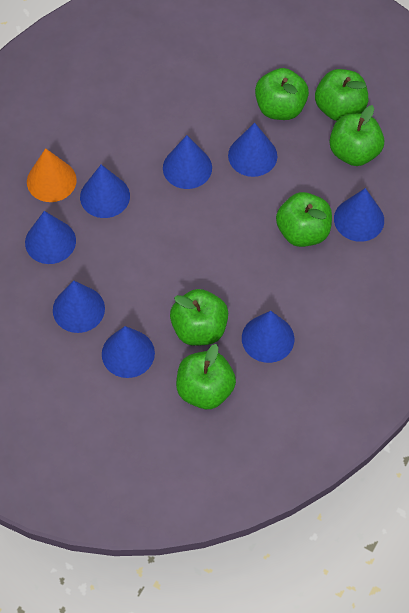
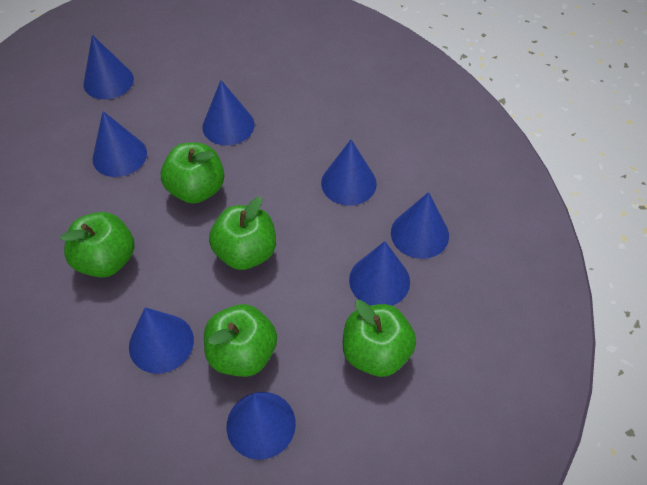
green apple: [170,289,228,346] [176,344,236,409] [255,68,309,120] [276,192,332,247] [315,69,368,121] [330,105,384,166] = 6 -> [60,212,135,278] [160,143,224,204] [204,304,277,377] [209,197,276,270] [343,300,416,377] = 5
orange cone: [27,148,77,202] = 1 -> none = 0

